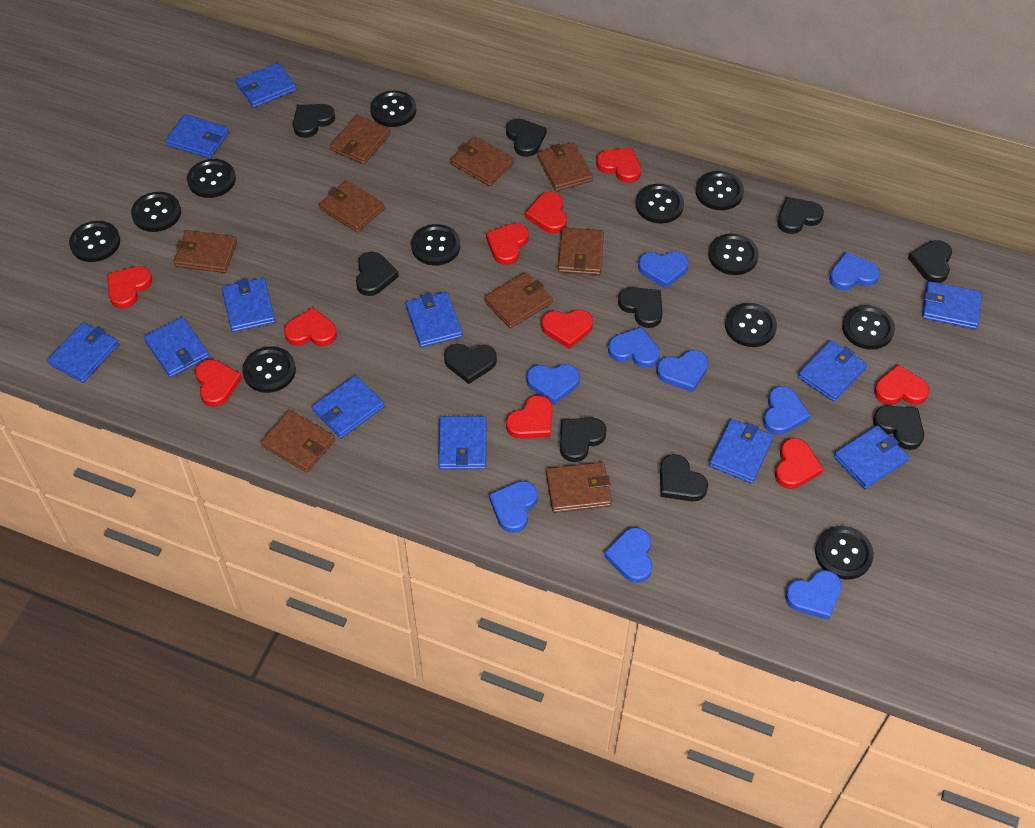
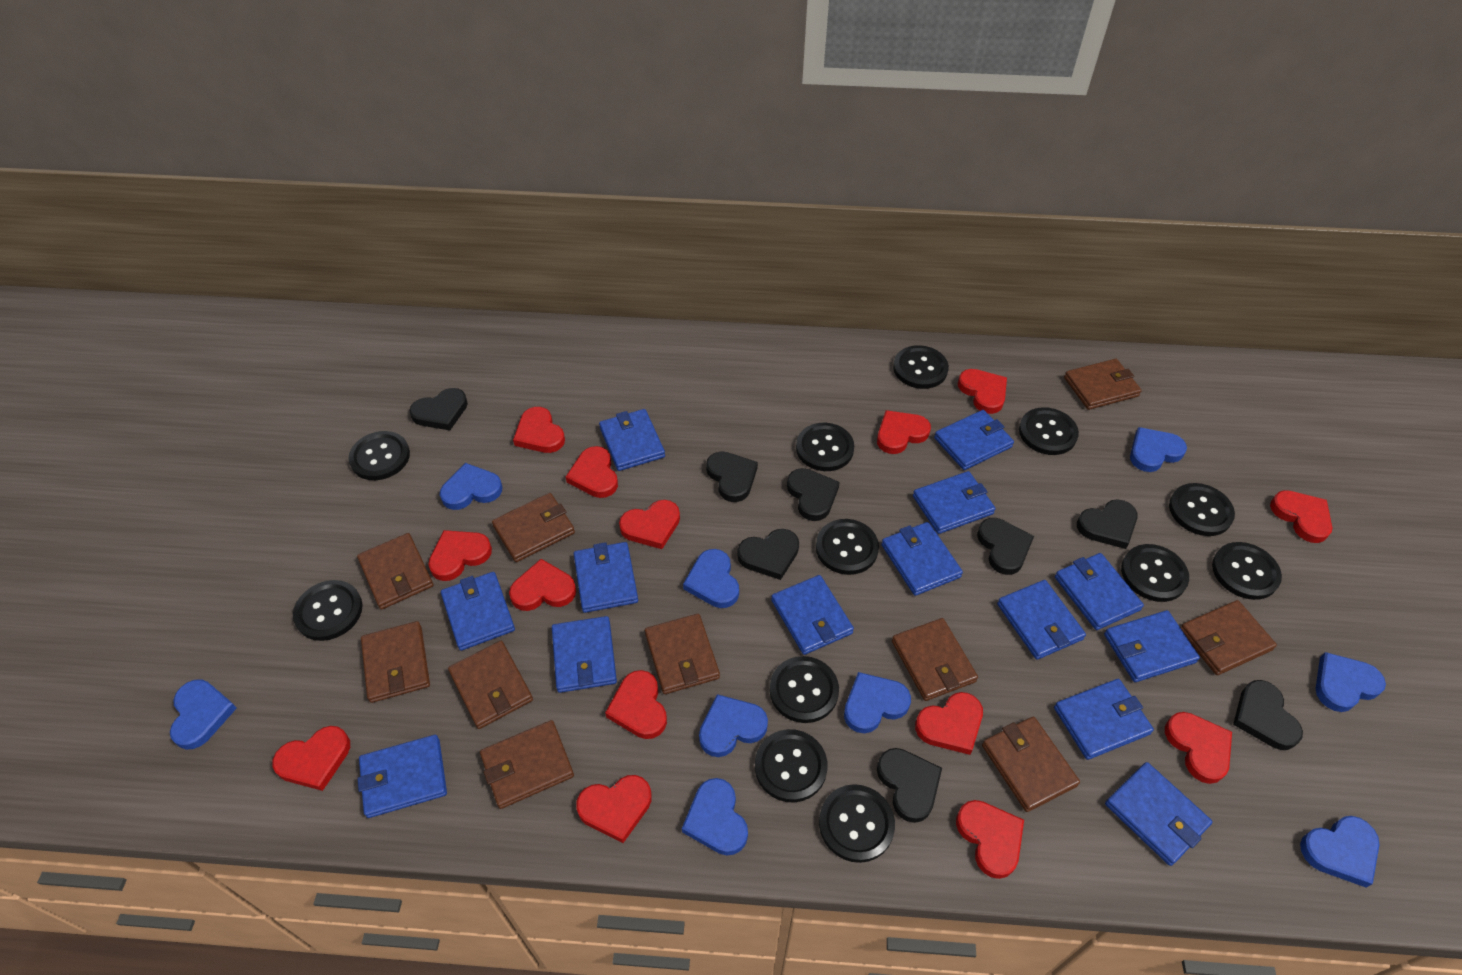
black heart: [293,104,335,138] [356,252,399,296] [444,344,497,384] [506,118,546,157] [560,418,607,462] [618,287,663,328] [660,454,708,501] [777,197,824,234] [873,406,924,450] [908,240,952,283] = 10 -> [409,388,468,430] [706,451,758,502] [737,529,799,580] [787,468,840,521] [877,748,942,823] [977,518,1034,575] [1077,499,1138,549] [1233,680,1303,750] = 8
blue wallet: [47,322,119,383] [144,317,210,378] [165,114,229,159] [222,278,275,332] [236,63,297,108] [312,375,385,438] [406,292,463,347] [438,416,486,469] [709,419,774,484] [798,340,867,402] [834,425,909,489] [922,281,982,329] = 12 -> [357,735,447,818] [441,572,515,651] [552,616,617,693] [574,542,638,613] [599,409,665,471] [771,575,854,655] [881,522,963,596] [913,471,996,534] [934,410,1014,470] [997,580,1086,660] [1054,679,1154,760] [1055,553,1144,630] [1104,610,1200,682] [1105,762,1213,866] = 14
brown wallet: [174,230,237,273] [261,410,335,473] [319,180,385,233] [330,115,391,164] [451,136,514,186] [484,272,553,328] [537,142,593,191] [546,462,612,513] [558,227,604,275] = 9 -> [357,533,433,610] [361,621,430,703] [448,641,533,729] [480,720,574,809] [492,493,575,562] [645,614,720,694] [892,618,978,701] [982,717,1080,812] [1064,359,1142,410] [1180,600,1277,675] = 10
red heart: [107,266,152,309] [195,359,242,407] [284,307,337,346] [486,223,529,265] [506,395,553,439] [525,192,567,234] [541,310,593,349] [596,148,641,183] [775,438,824,489] [874,365,930,405] = 10 -> [272,726,350,791] [428,530,492,581] [509,559,576,611] [513,407,565,453] [566,446,618,498] [576,775,652,843] [605,670,667,739] [619,500,680,549] [877,410,931,454] [915,692,983,755] [956,800,1024,879] [958,369,1007,414] [1165,712,1232,784] [1270,490,1332,543] = 14

